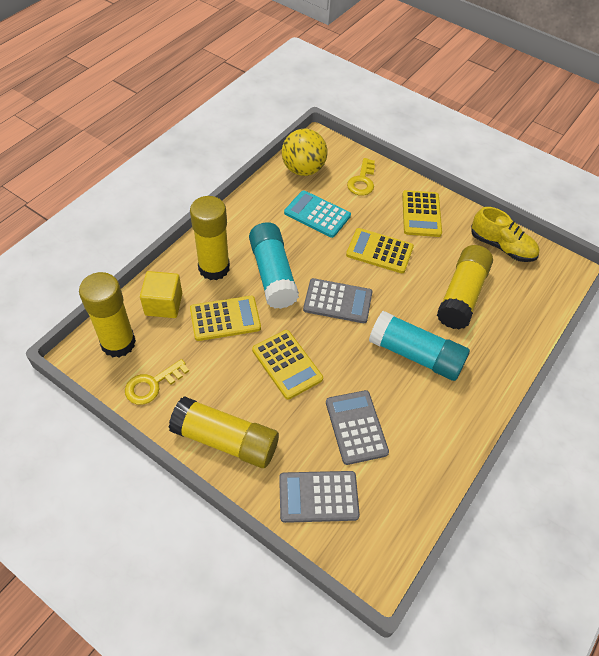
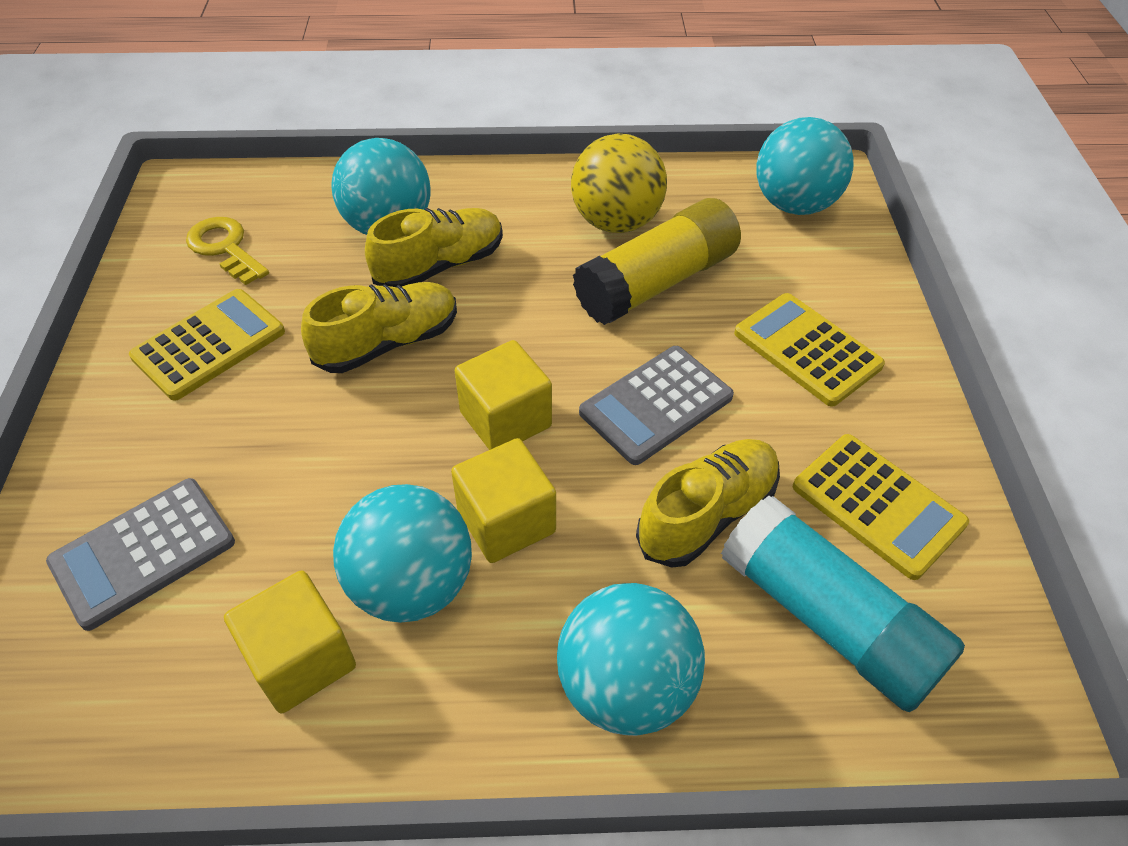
grey calculator: [279,471,360,523] [303,278,372,323] [326,390,389,465] = 3 -> [46,478,235,631] [579,346,734,465] = 2
turquoise ball: none = 0 -> [332,138,431,235] [333,484,472,623] [557,583,705,736] [756,117,854,215] = 4
turquoise calculator: [284,190,351,238] = 1 -> none = 0
turquoise glue stick: [249,222,299,309] [369,311,470,381] = 2 -> [721,496,965,712] = 1
yellow calculator: [190,296,261,341] [252,330,323,400] [346,228,414,273] [402,190,442,237] = 4 -> [129,289,285,401] [734,293,885,407] [793,434,969,580] = 3
yellow cube: [140,271,182,318] = 1 -> [224,570,356,713] [451,438,556,563] [455,340,552,450] = 3
yellow glue stick: [79,272,136,358] [169,396,279,468] [190,196,230,280] [437,245,493,330] = 4 -> [573,198,741,325] = 1
yellow key: [125,359,189,405] [347,158,375,196] = 2 -> [186,217,269,285] = 1
yellow shoe: [471,207,540,262] = 1 -> [301,282,457,373] [365,208,503,287] [636,439,780,568] = 3

